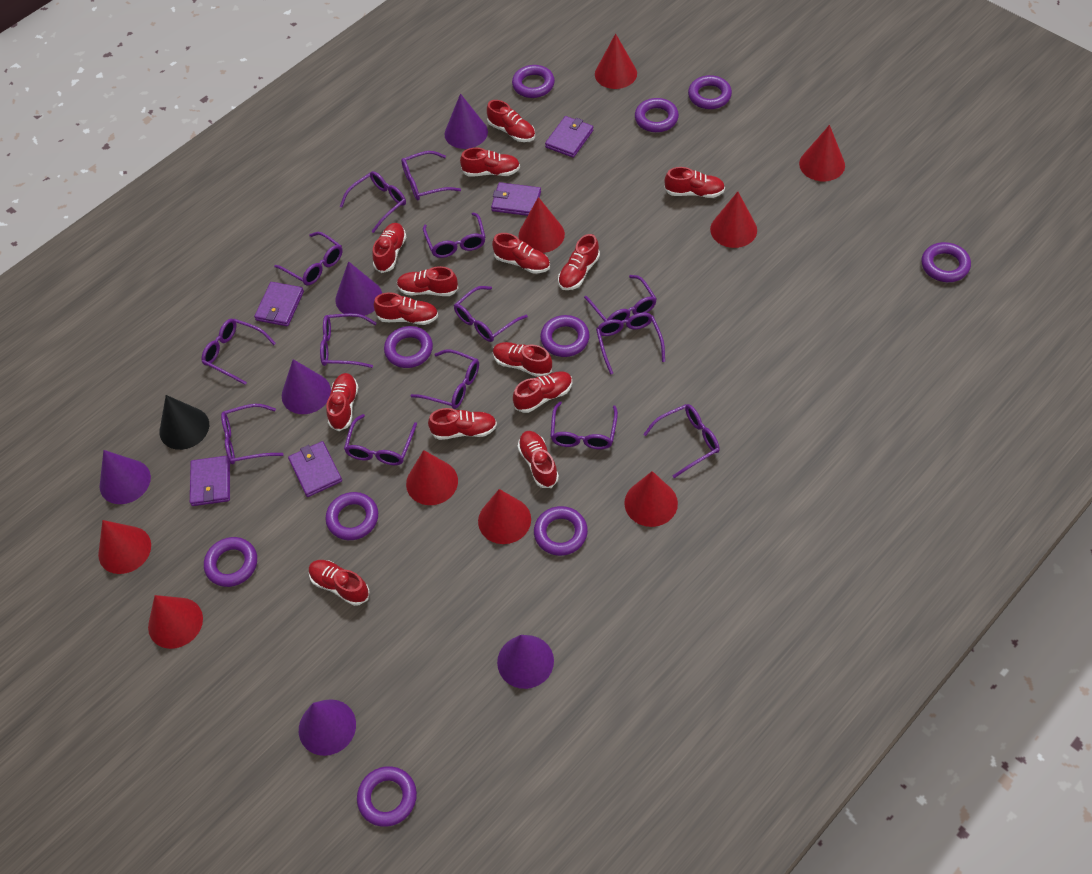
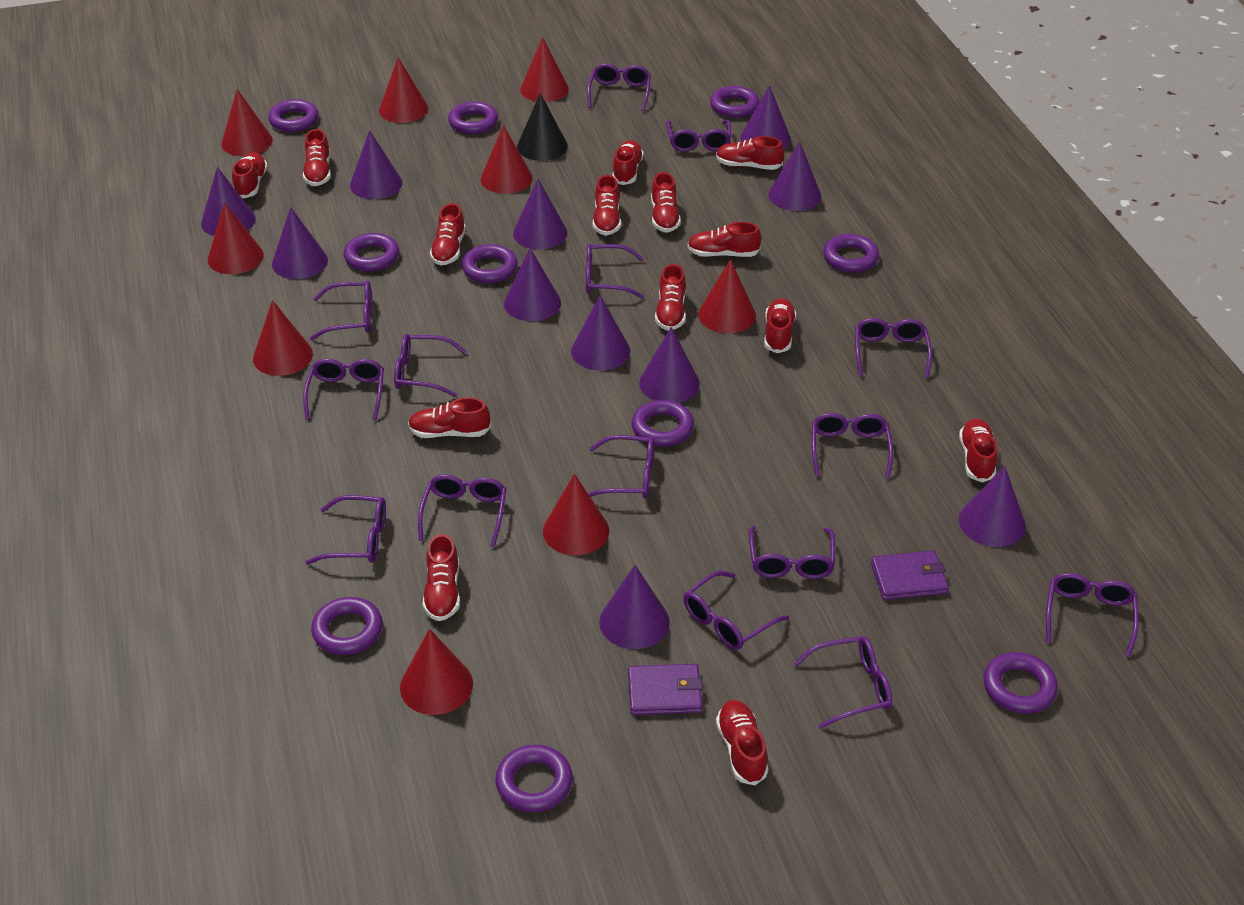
purple cone: [100,450,151,504] [282,359,331,414] [299,699,356,756] [336,261,382,317] [445,93,488,149] [497,635,554,689] = 6 -> [201,167,256,236] [272,207,328,279] [350,130,402,199] [504,248,561,321] [513,179,567,250] [571,295,630,371] [599,565,670,649] [639,327,700,403] [740,85,791,149] [768,141,821,211] [959,466,1025,547] = 11
purple glasses: [202,319,276,385] [221,404,284,464] [274,232,343,285] [320,313,376,368] [340,171,406,233] [344,414,417,465] [401,151,461,200] [410,349,479,409] [423,212,485,258] [454,286,528,342] [551,401,618,449] [584,275,657,322] [596,312,665,375] [643,404,720,478] = 14 -> [303,359,384,420] [305,495,386,565] [310,280,372,340] [394,334,467,397] [418,475,506,547] [586,244,644,299] [587,63,651,111] [588,435,654,499] [666,119,731,152] [683,571,789,650] [749,526,835,579] [793,636,892,729] [812,413,893,479] [855,318,932,378] [1046,573,1139,658] = 15
purple wallet: [190,456,230,506] [254,282,304,326] [288,441,342,497] [491,182,541,216] [545,116,593,158] = 5 -> [628,664,703,715] [871,550,949,600] = 2

